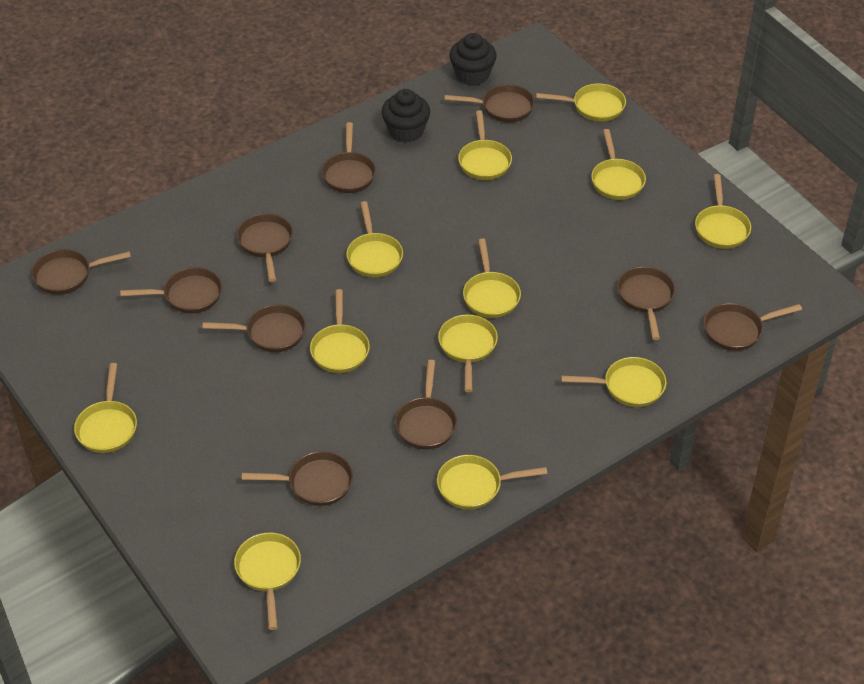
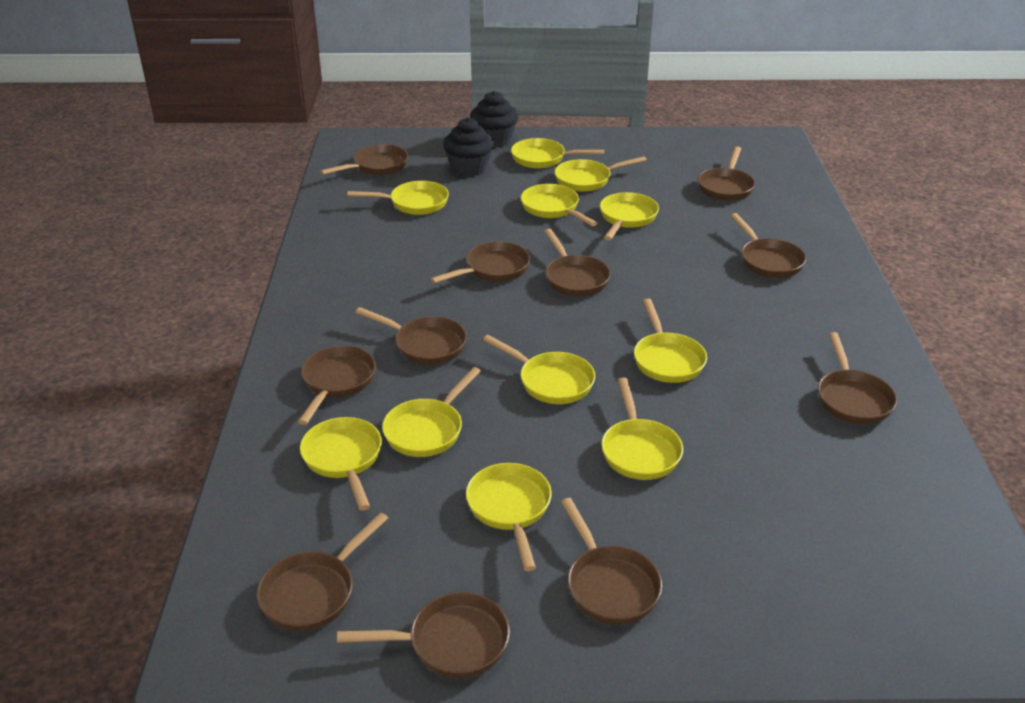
brown pan: [31,249,131,295] [120,267,222,313] [203,305,306,352] [237,214,293,282] [242,451,353,506] [322,122,376,193] [395,360,457,449] [445,84,535,123] [617,266,675,340] [704,303,802,351] = 10 -> [257,512,388,631] [298,345,376,425] [320,144,408,175] [337,592,510,678] [355,307,467,365] [430,241,530,284] [544,229,611,296] [561,498,662,625] [698,147,755,201] [730,213,806,278] [818,332,897,424] = 11
yellow pan: [74,363,137,453] [234,532,301,630] [310,289,370,373] [346,201,403,278] [437,455,548,510] [438,314,498,392] [458,110,512,180] [463,239,521,318] [536,83,626,122] [561,357,666,407] [591,129,646,200] [695,174,751,249] = 12 -> [300,417,382,511] [348,181,449,215] [382,367,481,457] [466,463,552,571] [483,335,595,404] [511,138,604,168] [521,184,597,226] [555,156,647,192] [600,192,659,240] [601,378,683,480] [634,299,707,383] = 11

